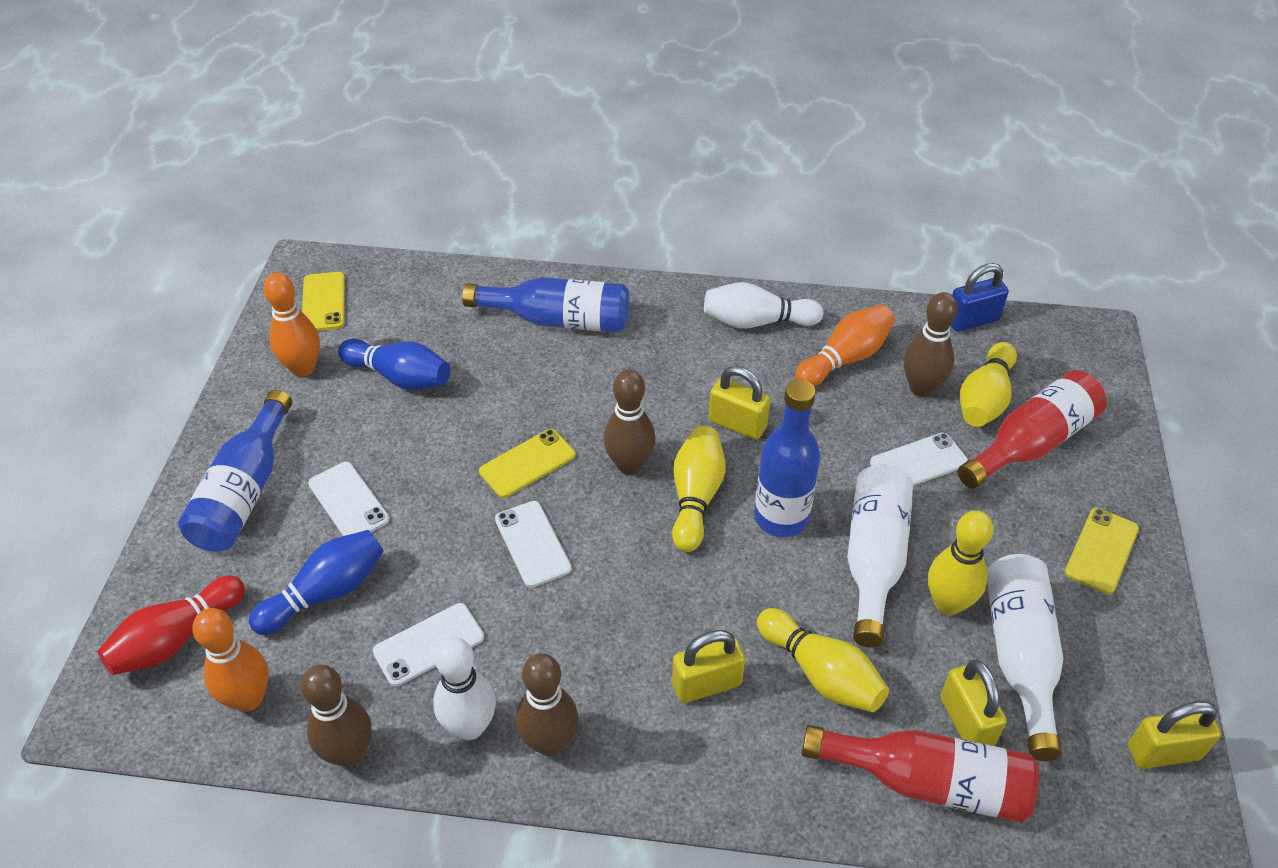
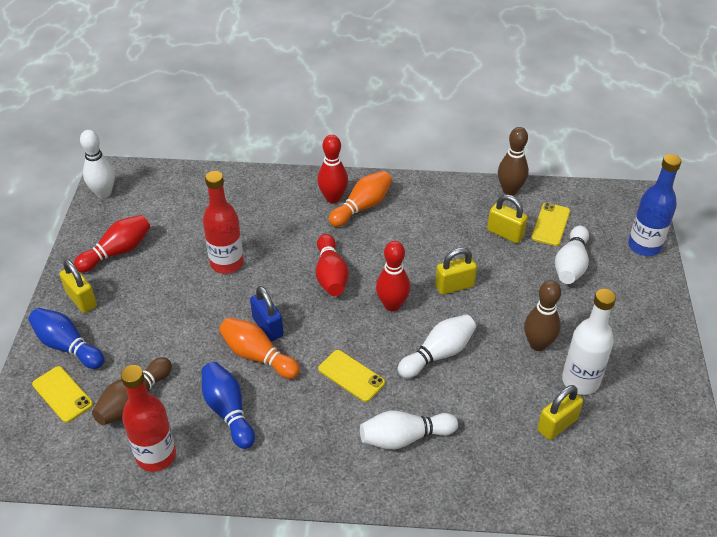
blue bottle: [178,390,292,552] [462,277,629,333] [754,380,820,537] = 3 -> [628,154,681,256] = 1
brown bowling pin: [301,664,372,767] [516,653,579,756] [604,370,655,475] [904,292,958,397] = 4 -> [92,357,172,425] [498,127,529,195] [524,280,561,351] = 3
orange bowling pin: [192,608,269,712] [263,272,320,377] [795,305,895,387] = 3 -> [219,317,300,379] [329,171,392,227] = 2
red bowling pin: [97,576,245,675] = 1 -> [74,215,150,272] [316,234,349,296] [317,135,348,203] [376,241,410,311] = 4
white bottle: [847,464,913,648] [987,554,1063,761] = 2 -> [562,289,616,395] = 1
white bowling pin: [433,637,496,740] [704,282,823,329] = 2 -> [80,130,115,198] [360,411,458,450] [398,314,476,378] [555,226,589,284] = 4
white phone: [308,462,389,536] [373,603,484,687] [495,501,572,588] [870,433,968,486] = 4 -> none = 0
yellow bowling pin: [672,426,726,552] [757,608,889,712] [928,510,993,615] [960,342,1017,427] = 4 -> none = 0

